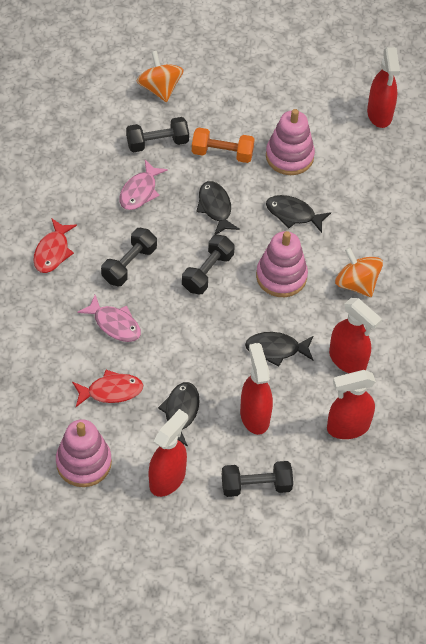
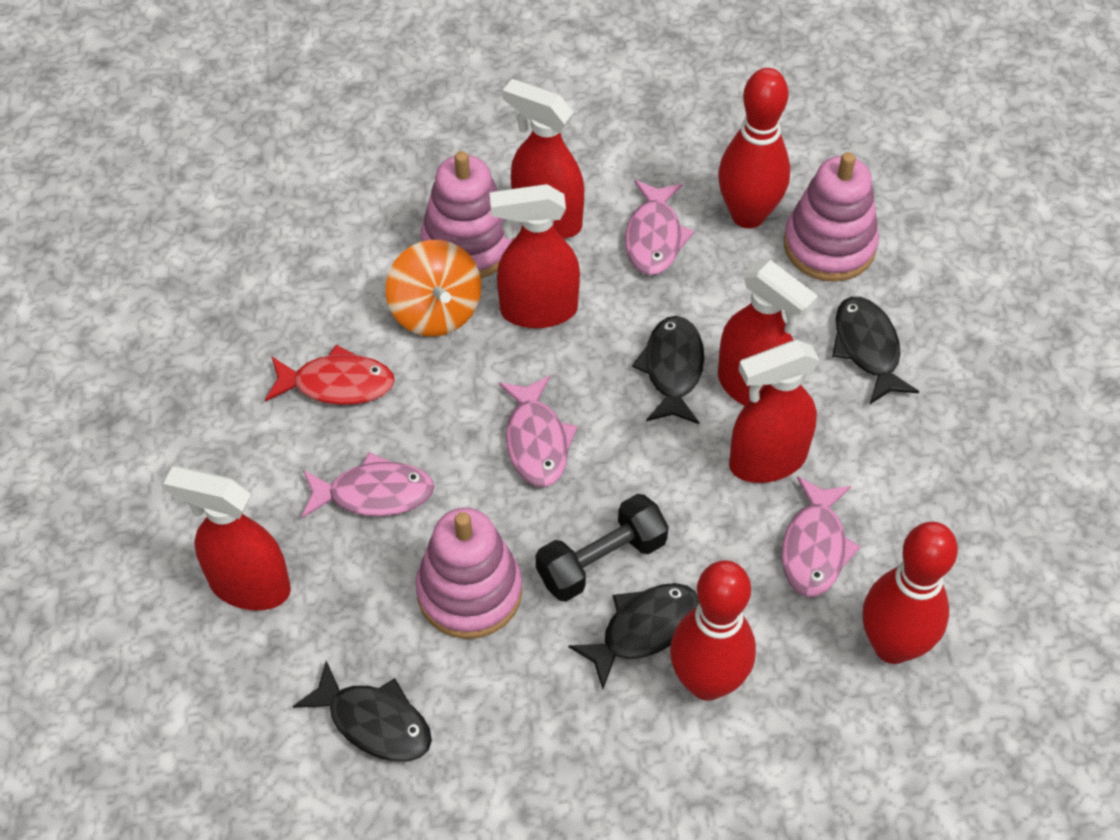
black dumbbell: [101,228,157,286] [126,117,189,152] [182,235,235,295] [222,461,293,497] = 4 -> [536,494,669,602] = 1
orange dumbbell: [192,127,255,163] = 1 -> none = 0
orange spinning top: [136,51,184,102] [335,247,383,297] = 2 -> [385,240,481,337] = 1
pink fish: [77,295,141,342] [119,160,168,210] = 2 -> [301,452,435,518] [499,376,578,487] [625,180,694,275] [782,476,861,597] = 4
red bowling pin: none = 0 -> [670,560,756,701] [718,68,790,228] [863,522,958,664] = 3
red fish: [33,218,77,273] [72,370,143,407] = 2 -> [265,345,395,405] = 1

